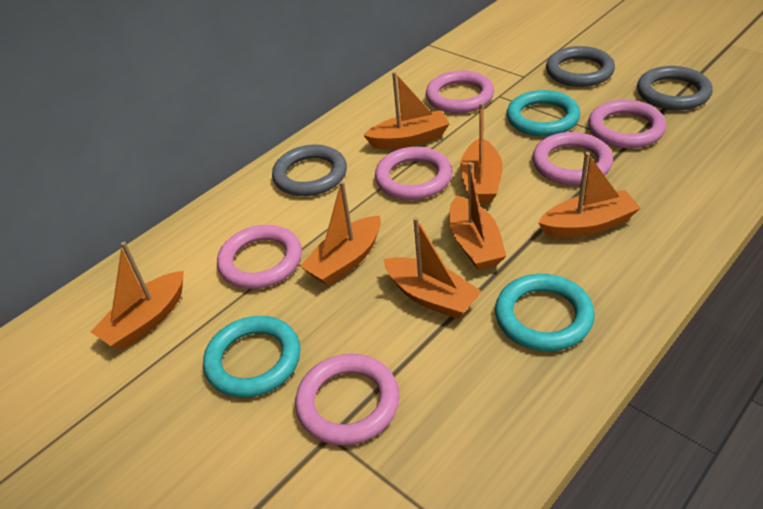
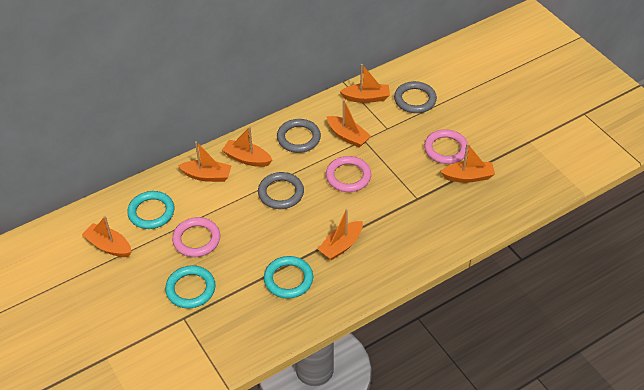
pink ring: [217,225,302,289] [295,354,400,446] [375,147,452,200] [426,71,494,113] [532,132,613,185] [588,100,666,148] = 6 -> [172,217,220,257] [326,156,371,192] [424,129,469,164] = 3

